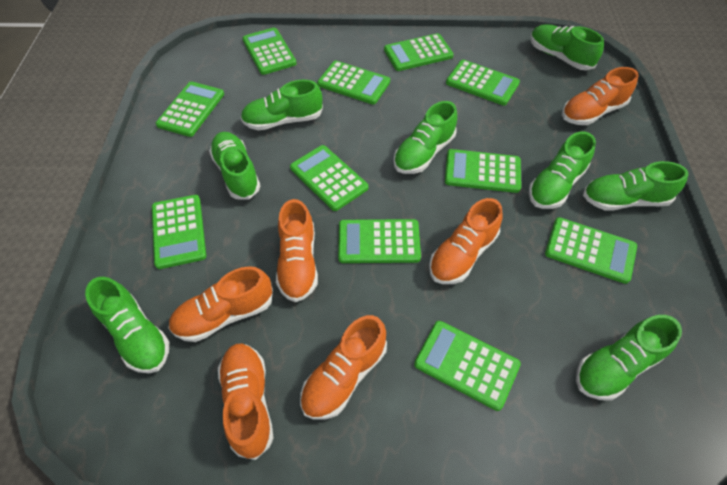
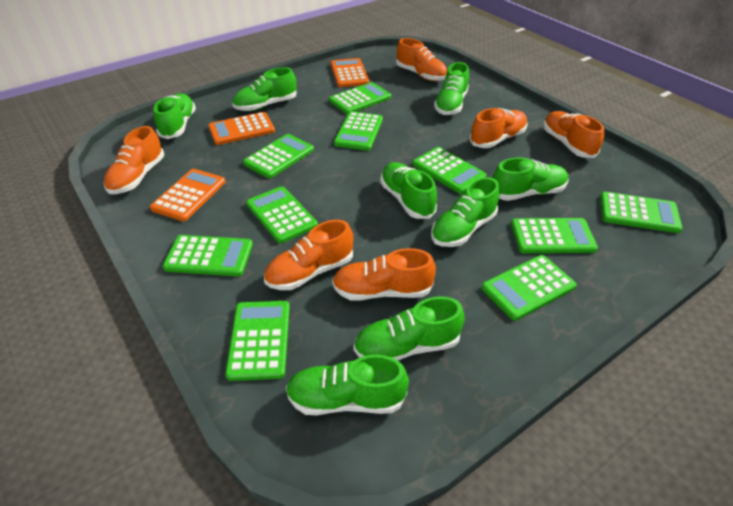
green calculator: [152,195,206,269] [156,81,224,137] [242,28,297,75] [290,145,368,211] [317,61,390,105] [338,219,421,263] [384,33,454,71] [414,321,521,411] [445,149,521,193] [446,60,520,106] [545,217,637,284] = 11 -> [163,235,253,276] [225,301,290,381] [243,134,314,178] [246,186,318,243] [329,82,391,114] [334,111,383,151] [413,147,487,194] [482,255,577,321] [511,218,598,253] [600,192,683,233] = 10
orange calculator: none = 0 -> [150,169,226,221] [208,112,275,145] [331,58,369,87] = 3

